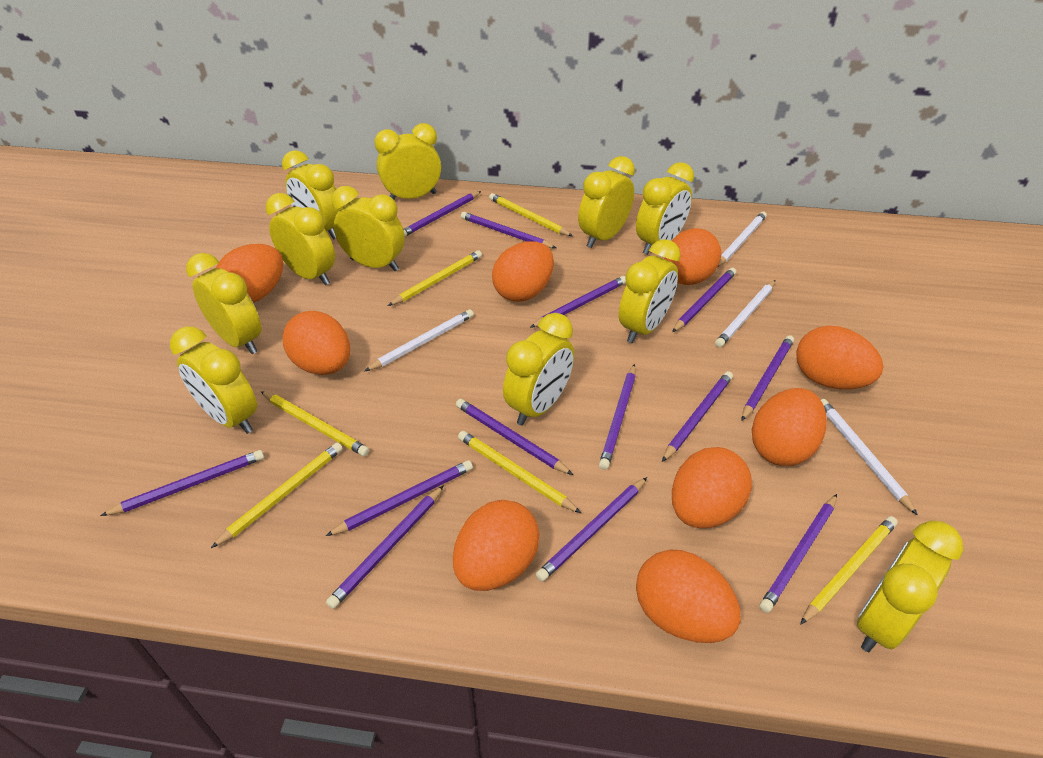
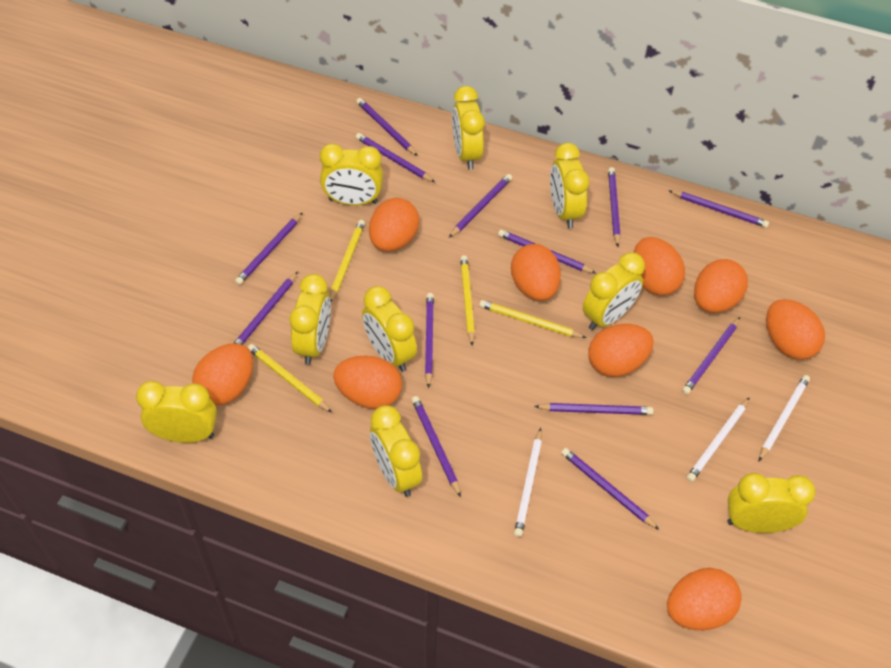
white pencil: [365,309,474,371] [715,280,775,347] [718,212,767,267] [821,399,918,516] = 4 -> [514,428,542,537] [687,397,750,482] [759,375,810,461] = 3
yellow clock: [170,326,257,434] [186,253,262,354] [266,193,335,285] [282,150,343,240] [331,186,405,271] [374,123,441,200] [503,313,574,426] [578,156,635,248] [619,239,681,343] [636,162,694,255] [857,521,963,652] = 11 -> [136,381,217,443] [290,274,331,365] [320,144,383,205] [362,286,417,372] [370,405,422,497] [452,86,485,170] [550,143,589,228] [583,252,645,331] [727,473,815,533] = 9
yellow pencil: [211,442,343,548] [261,391,369,456] [388,250,482,306] [458,431,581,513] [489,193,573,236] [800,516,898,625] = 6 -> [248,344,332,413] [330,220,365,302] [460,255,475,346] [479,300,586,338] = 4

